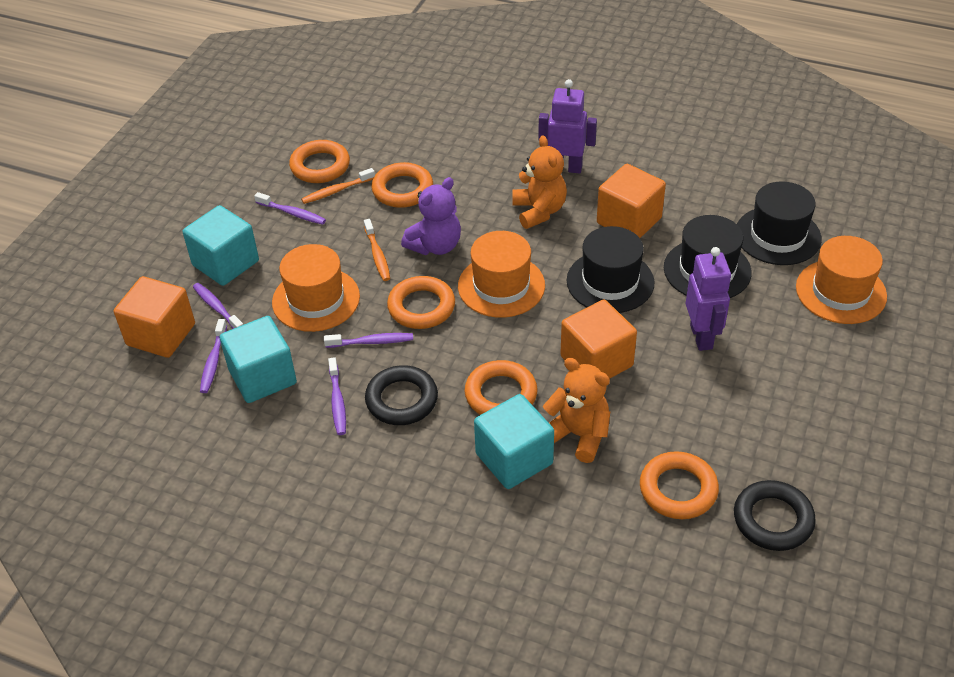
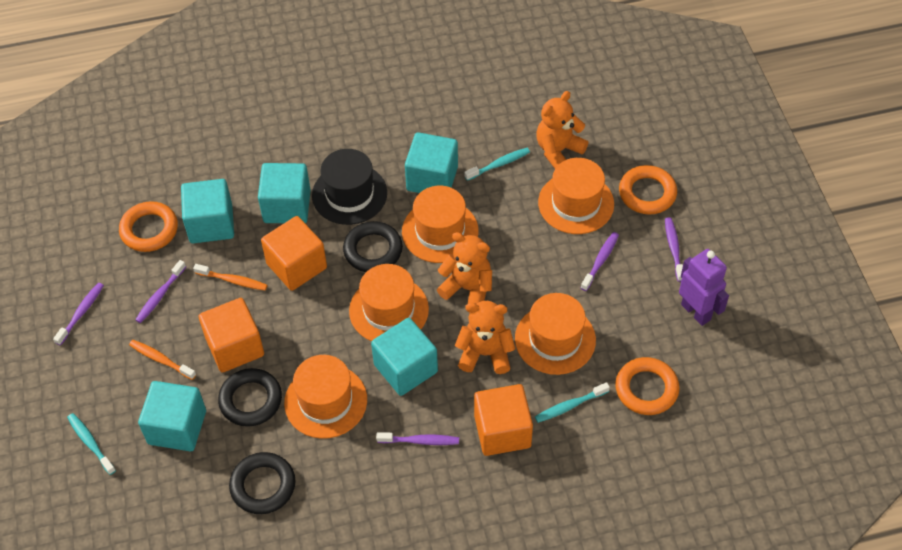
black hat: [567,226,655,313] [664,215,752,298] [737,181,822,265] = 3 -> [312,149,387,225] = 1
black ring: [365,365,438,425] [734,480,816,551] = 2 -> [218,368,282,427] [229,452,296,514] [343,221,403,272] = 3
orange hat: [272,244,360,332] [458,231,545,318] [796,236,887,324] = 3 -> [284,355,367,439] [349,264,429,341] [402,186,479,263] [515,293,596,375] [538,158,614,234] = 5
orange ring: [289,140,350,183] [371,162,433,208] [387,276,455,329] [464,360,538,415] [640,451,719,519] = 5 -> [119,201,178,252] [615,357,680,415] [619,165,677,214] = 3
orange teddy bear: [512,136,567,229] [543,358,610,463] = 2 -> [437,232,492,304] [455,301,515,374] [537,91,588,168] = 3
purple robot: [538,79,597,173] [686,247,731,351] = 2 -> [679,249,729,326] = 1
purple teddy bear: [401,177,461,255] = 1 -> none = 0
turquoise cube: [183,205,259,286] [220,316,297,403] [474,394,554,489] = 3 -> [138,381,206,451] [181,179,234,243] [258,163,311,223] [371,318,438,396] [405,132,458,193] = 5
turquoise toothbrush: none = 0 -> [67,413,116,475] [464,148,530,181] [535,382,610,423] = 3

